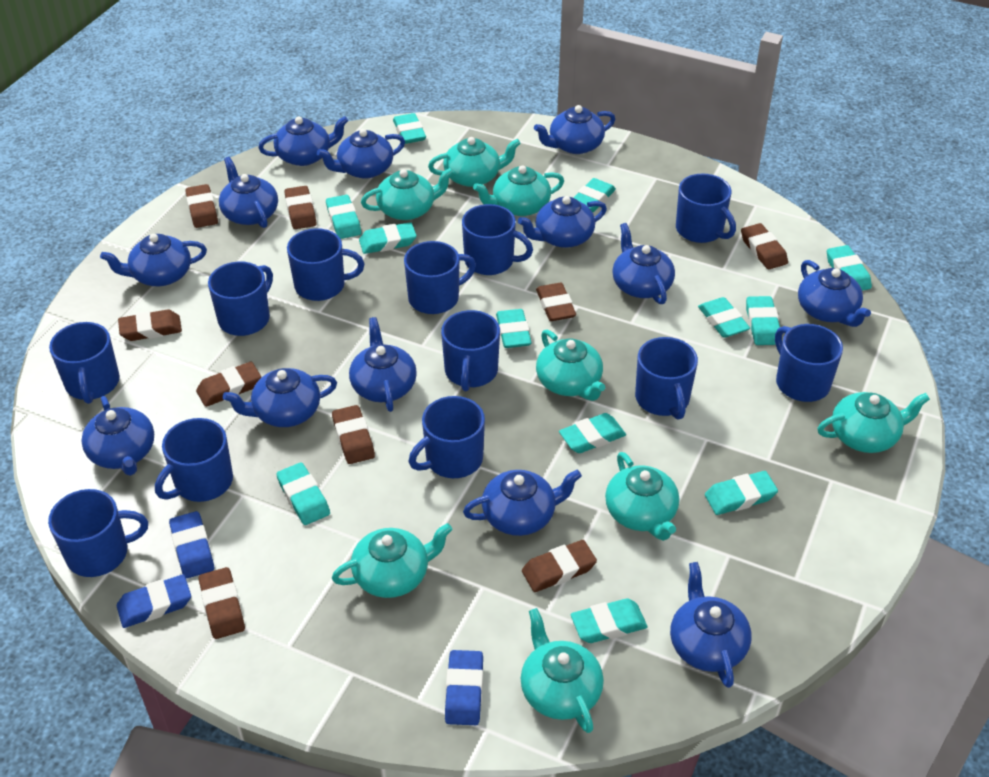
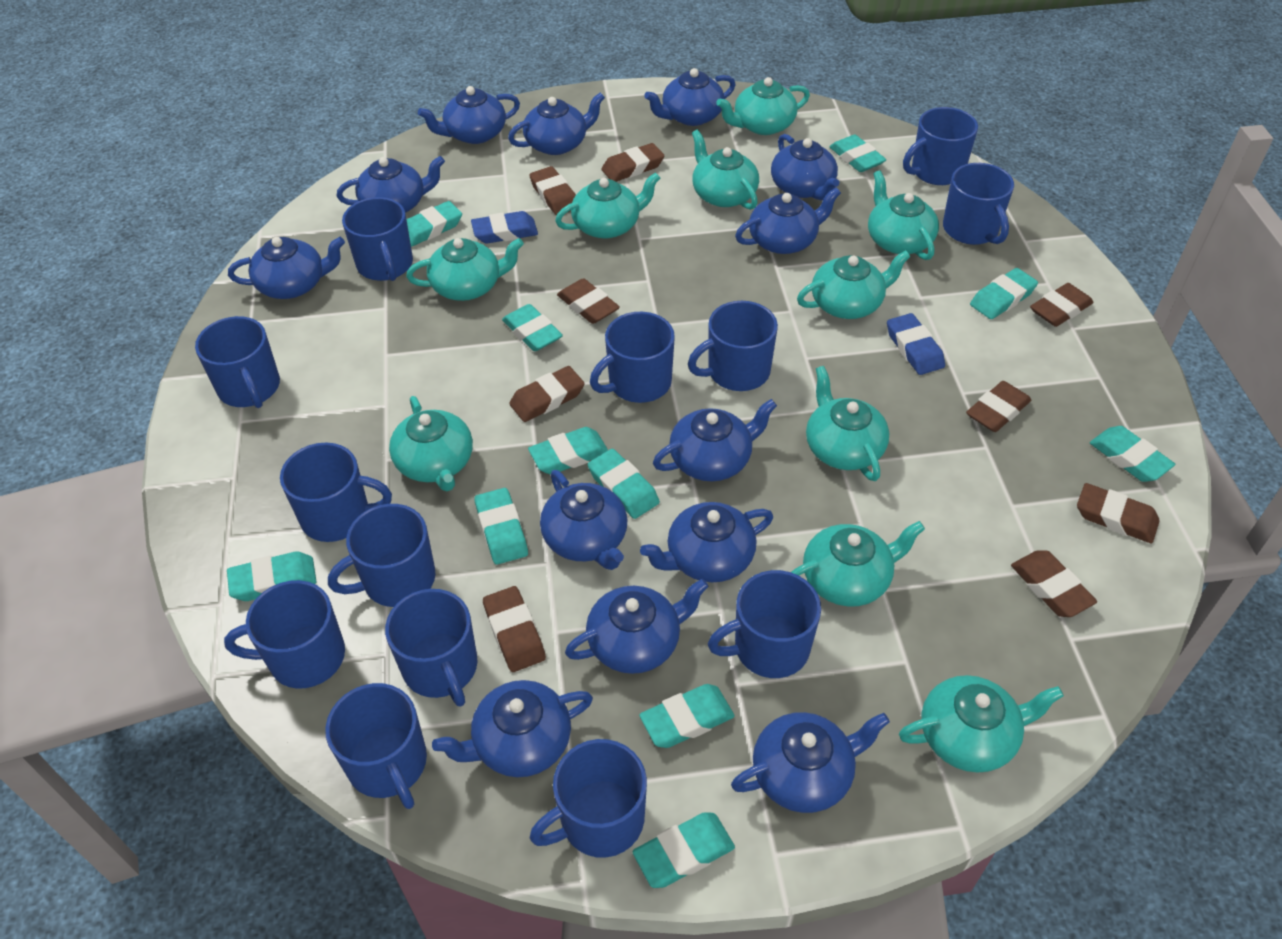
blue eraser: [117,574,191,628] [169,511,214,579] [445,650,483,725] = 3 -> [471,211,538,244] [887,313,945,375] = 2
blue mug: [48,489,148,577] [49,322,120,404] [155,418,233,502] [208,261,273,336] [287,228,364,301] [404,241,476,314] [409,396,485,478] [441,310,500,391] [462,204,533,275] [635,337,698,420] [676,174,736,243] [775,324,843,402] = 12 -> [195,316,280,408] [224,580,345,689] [280,442,392,542] [325,683,427,809] [328,504,435,607] [342,197,413,281] [385,589,477,707] [530,739,647,858] [590,312,675,403] [688,301,778,391] [708,570,821,678] [903,107,978,185] [943,163,1014,245] = 13
turquoise eraser: [276,462,330,525] [326,195,361,239] [359,222,417,254] [393,113,426,144] [496,309,532,348] [559,413,626,453] [571,598,647,643] [574,178,616,212] [698,297,750,338] [705,471,778,515] [746,296,780,345] [827,245,872,291] = 12 -> [227,551,317,601] [406,201,462,247] [475,488,528,565] [502,304,563,351] [528,427,608,475] [588,449,660,519] [632,812,735,888] [639,684,735,748] [829,135,887,172] [970,268,1038,319] [1090,426,1175,482] = 11
turquoise teapot: [332,523,452,598] [361,168,454,220] [428,137,521,187] [473,165,564,216] [521,608,604,733] [536,330,605,401] [605,452,679,541] [817,392,930,453] = 8 -> [389,396,473,491] [406,238,524,301] [555,172,660,239] [692,130,759,210] [716,77,810,135] [791,521,925,606] [797,250,911,319] [806,366,889,481] [868,170,939,260] [899,675,1064,773] = 10

